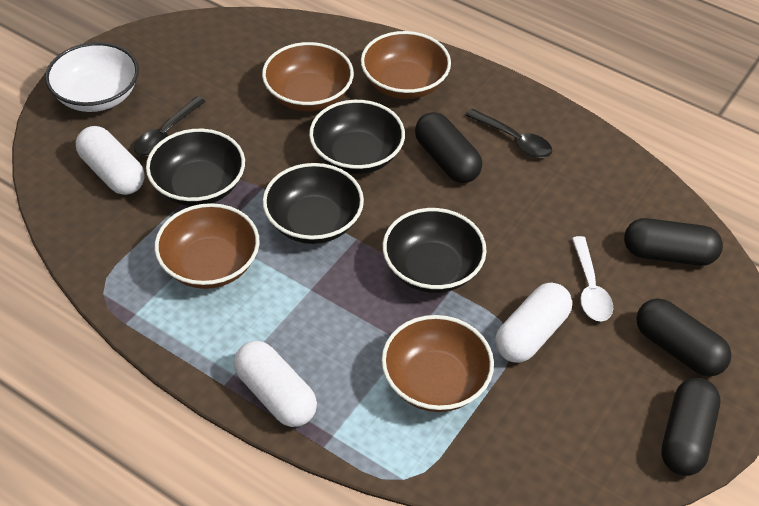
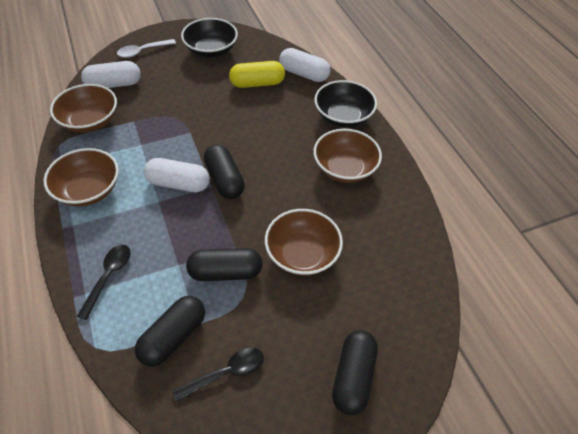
black bowl: [146,129,245,206] [263,163,364,244] [309,100,405,174] [383,208,487,293] = 4 -> [181,18,238,58] [314,80,377,128] = 2
white bowl: [45,42,139,112] = 1 -> none = 0
yellow capsule: none = 0 -> [229,61,285,88] = 1

